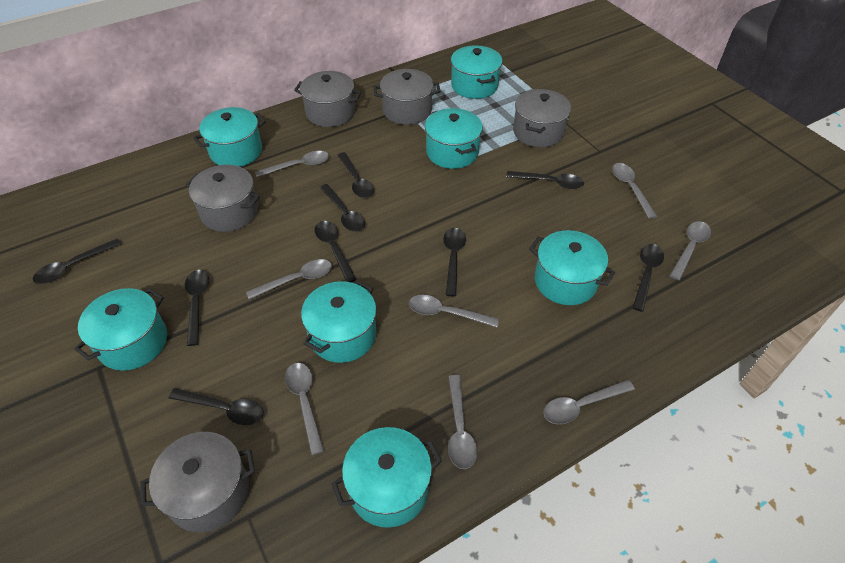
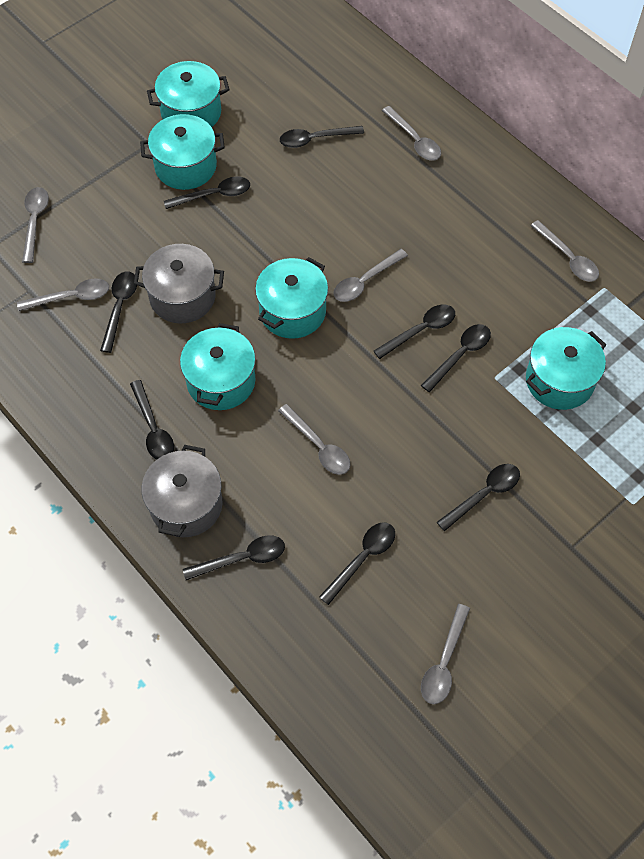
grey pot: [140,432,255,533] [186,165,260,232] [294,71,361,127] [374,69,441,125] [513,89,571,147] = 5 -> [134,244,224,323] [142,445,222,537] = 2
grey spoon: [246,259,332,299] [255,151,329,178] [285,363,324,455] [409,295,499,327] [448,375,477,469] [543,380,635,424] [612,163,657,219] [670,221,711,280] = 8 -> [17,278,109,311] [22,187,49,263] [278,404,350,475] [333,249,408,302] [382,106,441,161] [421,604,470,704] [530,220,599,282] = 7
turquoise pot: [74,288,167,371] [193,107,266,167] [301,280,377,363] [331,427,442,528] [425,108,483,169] [451,45,502,99] [529,230,615,305] = 7 -> [140,114,225,190] [147,61,229,127] [180,323,256,410] [255,257,328,339] [526,327,606,410] = 5

